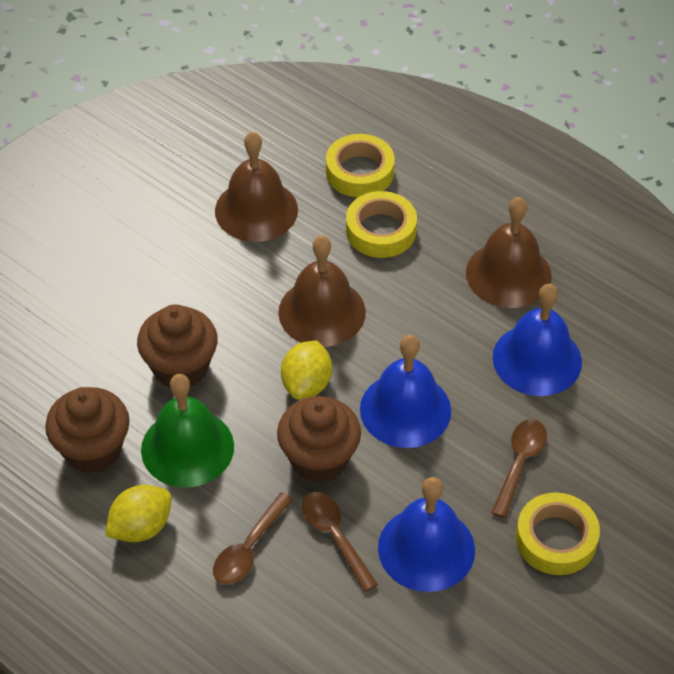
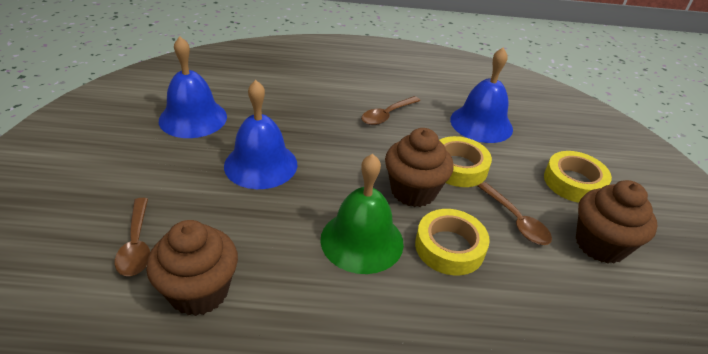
brown bell: [215,131,298,242] [278,235,366,347] [466,197,552,308] = 3 -> none = 0
yellow lemon: [105,485,171,542] [281,341,332,400] = 2 -> none = 0

